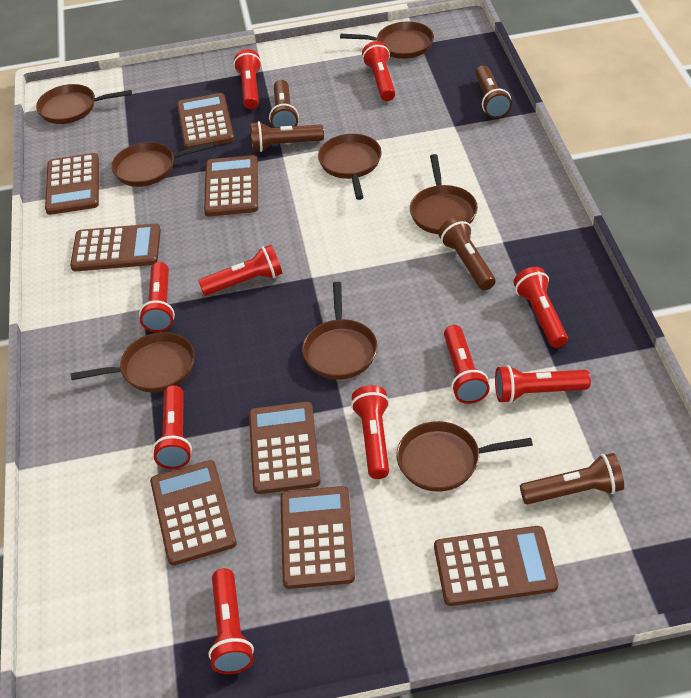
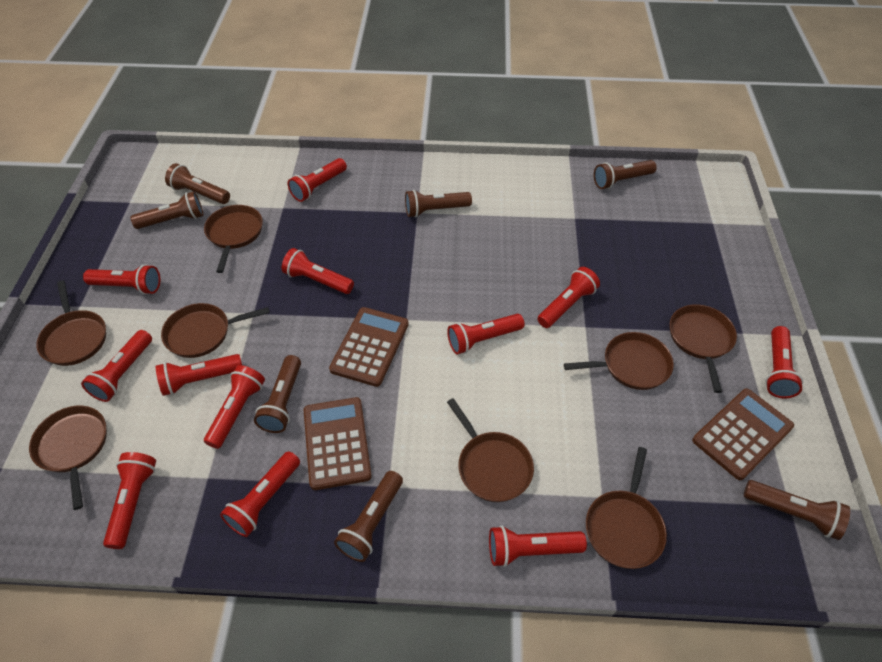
brown calculator: [45,153,99,215] [70,223,161,271] [150,460,237,565] [177,93,234,149] [204,155,258,216] [249,402,321,494] [281,486,355,589] [434,526,558,606] = 8 -> [304,397,372,490] [329,307,409,387] [692,388,794,480] = 3
brown flashlight: [251,121,324,152] [269,80,299,128] [438,217,496,290] [475,65,512,118] [520,453,624,504] = 5 -> [130,191,203,229] [165,163,230,204] [254,355,301,433] [334,471,403,562] [405,190,472,218] [594,160,657,189] [744,480,850,540] = 7
red flashlight: [139,262,175,332] [152,385,192,469] [198,245,282,296] [208,568,254,674] [233,49,262,109] [351,385,389,479] [362,41,395,101] [444,325,490,404] [495,365,591,403] [513,267,568,348] = 10 -> [81,330,152,402] [83,264,160,295] [103,452,156,549] [156,354,242,396] [204,365,265,449] [220,451,300,537] [282,248,354,294] [288,158,347,202] [447,314,525,354] [489,526,587,567] [537,267,600,328] [765,326,803,398] = 12

